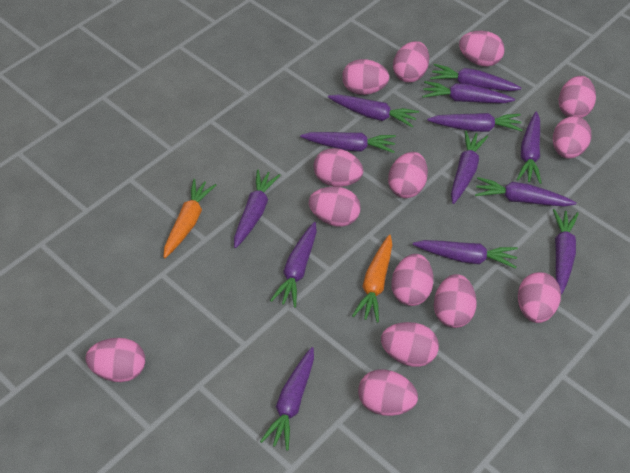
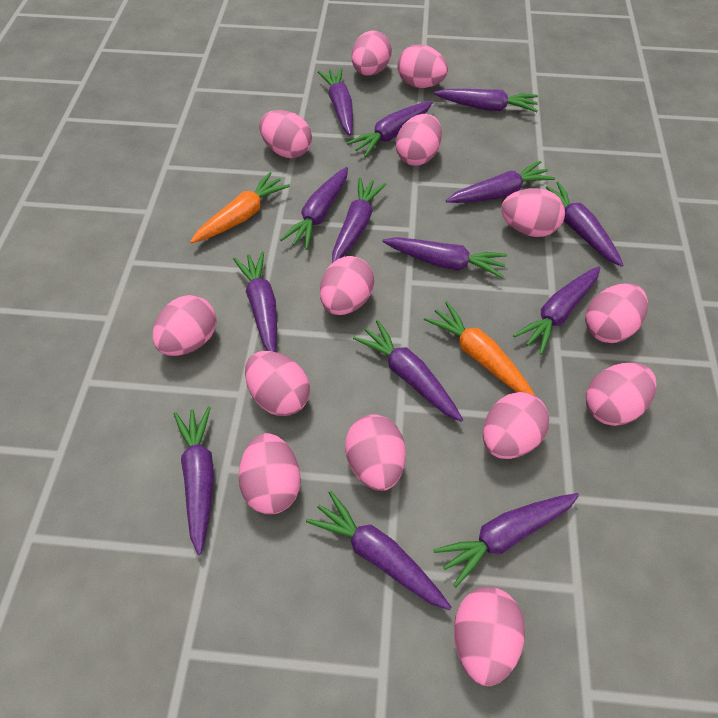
purple carrot: [234,169,280,248] [260,347,314,451] [270,222,317,308] [300,132,396,153] [328,94,419,128] [413,240,518,269] [422,81,515,103] [427,113,522,132] [430,64,521,91] [451,131,488,204] [475,177,577,207] [516,112,542,184] [553,209,579,295] = 13 -> [173,406,214,555] [233,251,277,352] [280,167,348,250] [306,491,451,610] [318,68,353,135] [332,177,387,263] [347,101,433,157] [353,320,463,422] [383,237,507,278] [433,493,579,587] [434,89,538,112] [446,161,555,203] [513,266,600,355] [546,182,623,267] = 14

